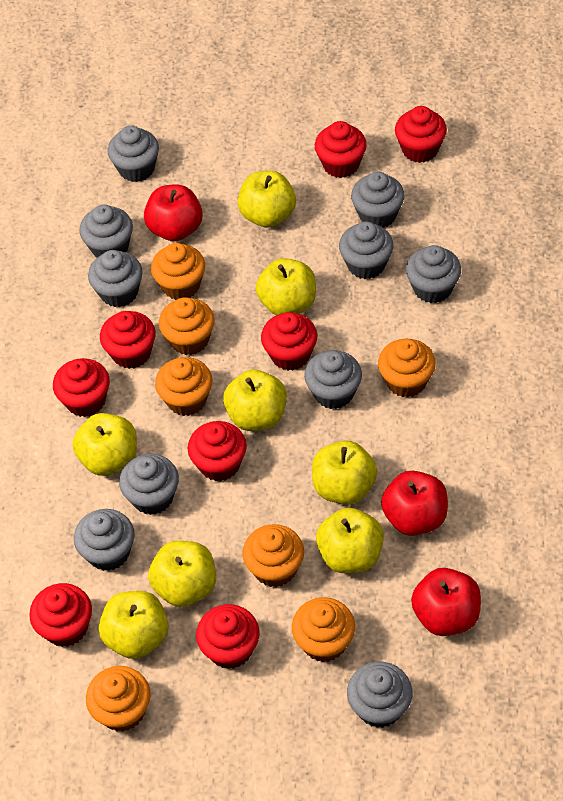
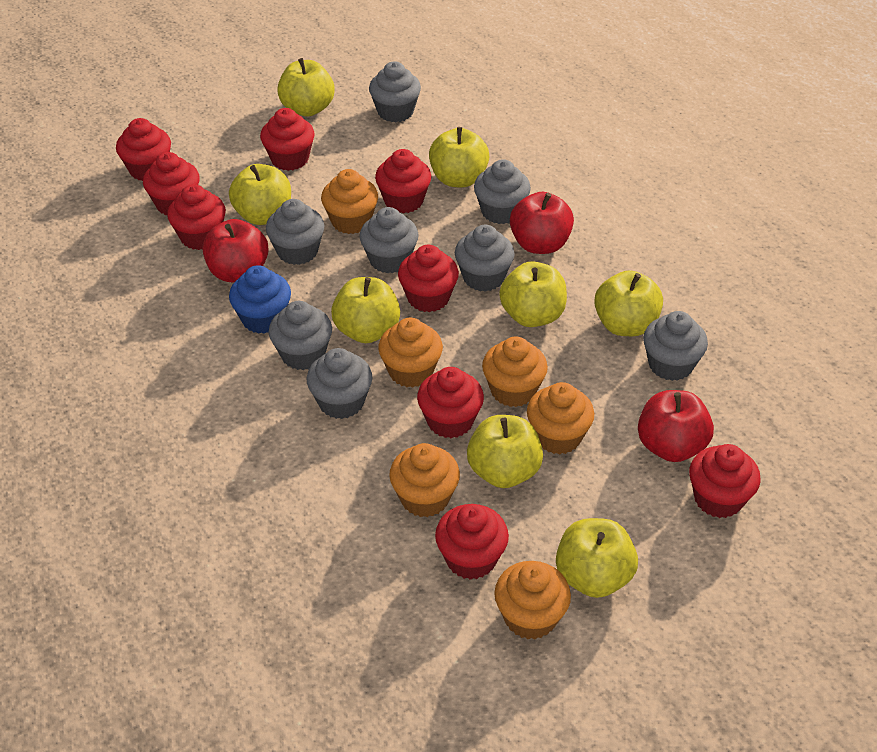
blue cupcake: none = 0 -> [229,265,291,334] = 1
grey cupcake: [74,509,135,571] [80,205,133,258] [88,250,143,307] [108,126,159,182] [119,454,179,515] [304,350,362,409] [339,221,394,279] [347,662,412,728] [351,171,405,228] [406,245,461,303] = 10 -> [266,199,324,265] [269,301,332,370] [307,348,372,419] [359,207,419,273] [369,61,421,122] [455,225,515,292] [474,159,531,224] [643,311,708,381] = 8
orange cupcake: [86,666,151,732] [151,243,205,300] [155,357,212,416] [159,297,215,355] [242,524,304,587] [292,597,355,662] [378,339,436,398] = 7 -> [321,169,378,234] [378,318,443,388] [389,443,460,517] [482,336,548,407] [494,561,571,639] [527,382,594,454] = 6
red cupcake: [29,583,92,647] [53,358,110,417] [100,311,156,369] [188,421,247,482] [196,604,260,669] [261,312,317,370] [315,121,367,178] [395,106,447,163] = 8 -> [116,118,171,181] [143,152,200,215] [167,184,226,250] [260,108,315,171] [375,149,431,213] [398,245,459,312] [417,367,484,438] [435,504,509,580] [689,444,761,518] = 9

